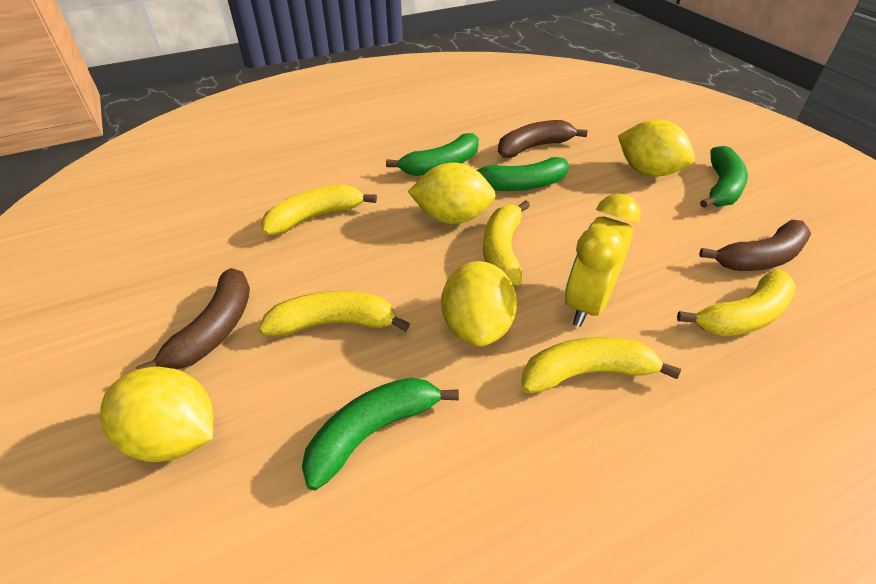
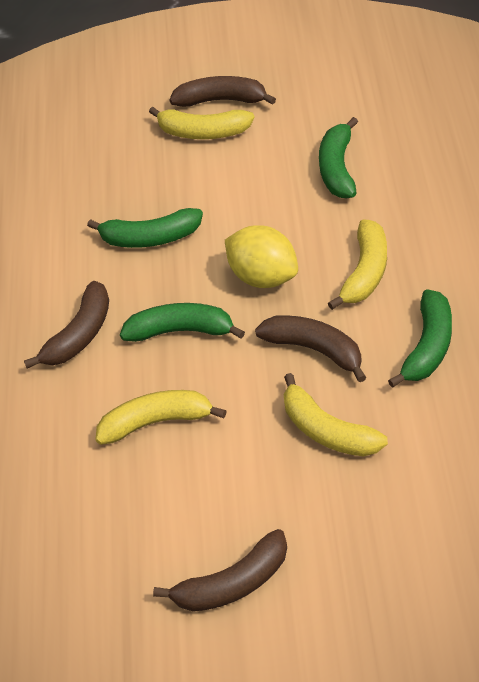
brown banana: [136,268,250,370] [498,120,588,158] [699,220,811,271] = 3 -> [24,281,109,369] [153,529,287,612] [169,76,276,107] [255,315,366,382] = 4
yellow banana: [259,291,410,336] [261,185,377,235] [483,200,530,286] [522,337,681,393] [677,269,796,336] = 5 -> [95,390,226,445] [149,107,255,139] [284,373,388,456] [328,220,387,310] = 4
yellow clock: [564,194,641,327] = 1 -> none = 0
yellow lemon: [100,367,213,462] [408,162,496,224] [441,261,517,347] [618,120,695,176] = 4 -> [225,225,298,288] = 1

